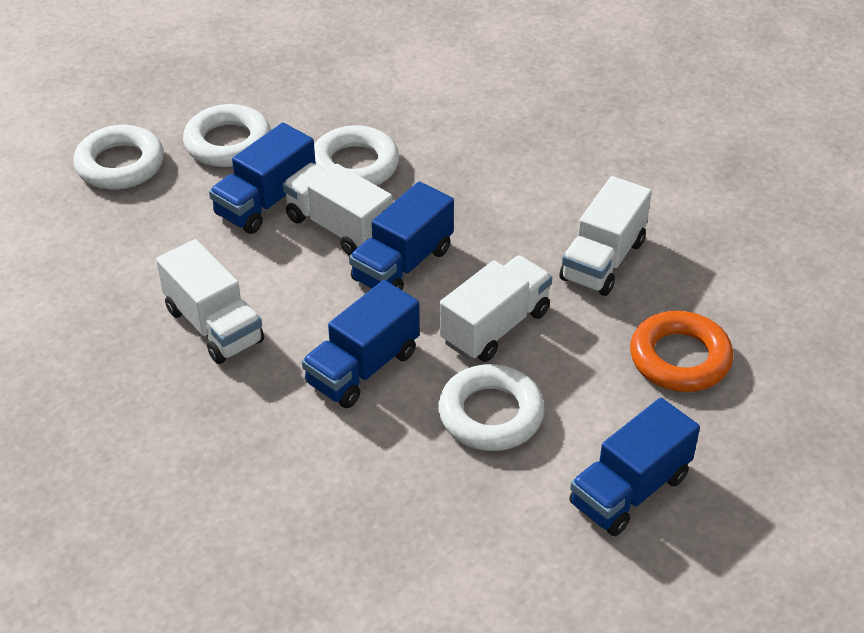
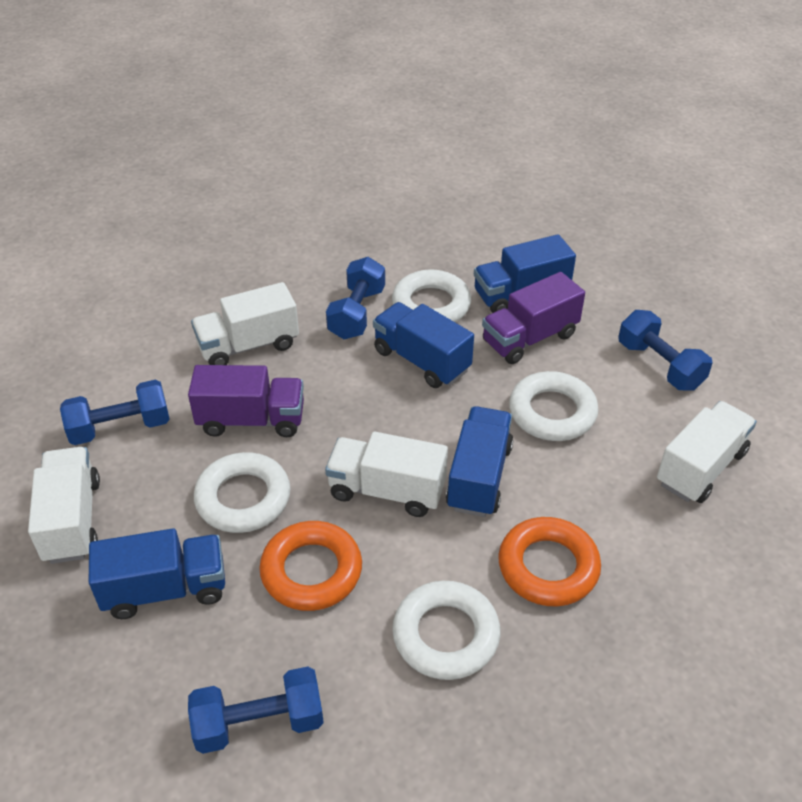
blue dumbbell: none = 0 -> [60,380,170,445] [188,667,324,754] [326,257,385,339] [618,310,713,390] = 4
orange ring: [630,311,733,392] = 1 -> [259,521,362,611] [498,517,601,606] = 2
purple truck: none = 0 -> [188,365,304,437] [482,272,585,364] = 2

